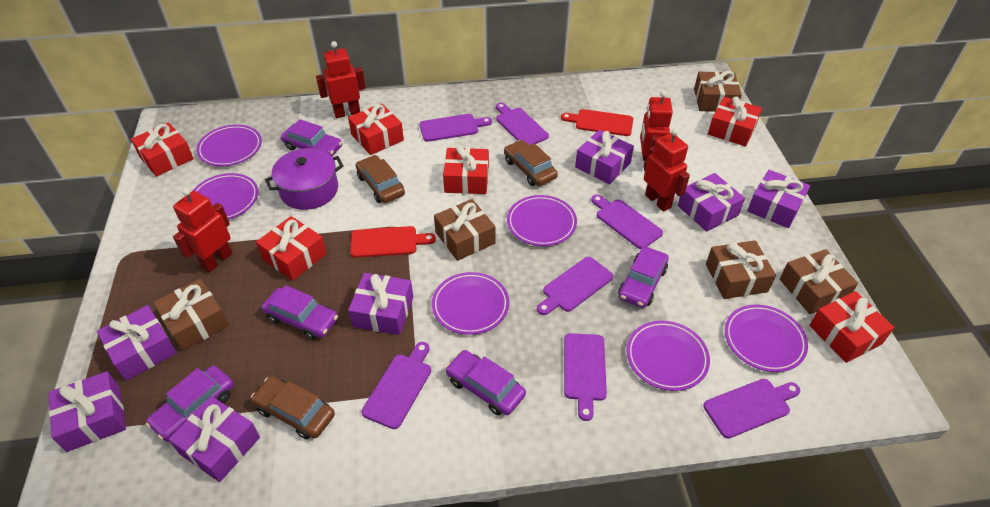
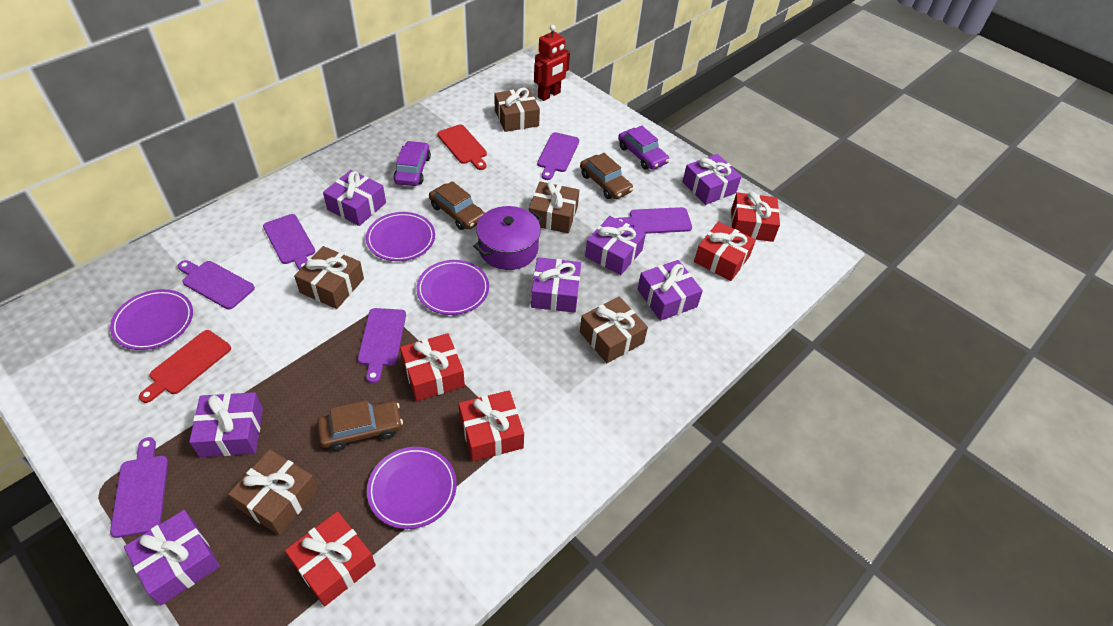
purple car: [146,366,234,442] [261,285,338,340] [281,119,342,156] [445,350,526,415] [618,247,669,308] = 5 -> [394,141,431,186] [618,126,669,170] = 2
purple cutting board: [362,342,431,429] [419,114,492,142] [496,103,549,145] [537,257,613,315] [564,333,607,421] [591,195,663,249] [703,379,800,438] = 7 -> [110,437,168,538] [178,260,255,309] [263,214,315,270] [358,308,406,383] [537,132,579,180] [616,207,692,234] = 6
purple plate: [193,173,258,220] [196,125,262,166] [432,272,509,335] [507,195,577,246] [626,321,710,391] [725,304,808,372] = 6 -> [110,289,193,350] [366,212,435,261] [367,447,457,529] [416,260,489,315] = 4
red gift: [131,122,194,177] [256,216,327,281] [348,103,404,155] [443,146,489,194] [708,96,762,147] [809,291,895,363] = 6 -> [285,511,376,606] [400,333,465,401] [459,390,524,462] [694,221,756,281] [731,192,780,242] = 5
red robot: [173,188,232,272] [316,41,366,118] [640,90,673,172] [644,128,690,212] = 4 -> [534,25,570,101] = 1

